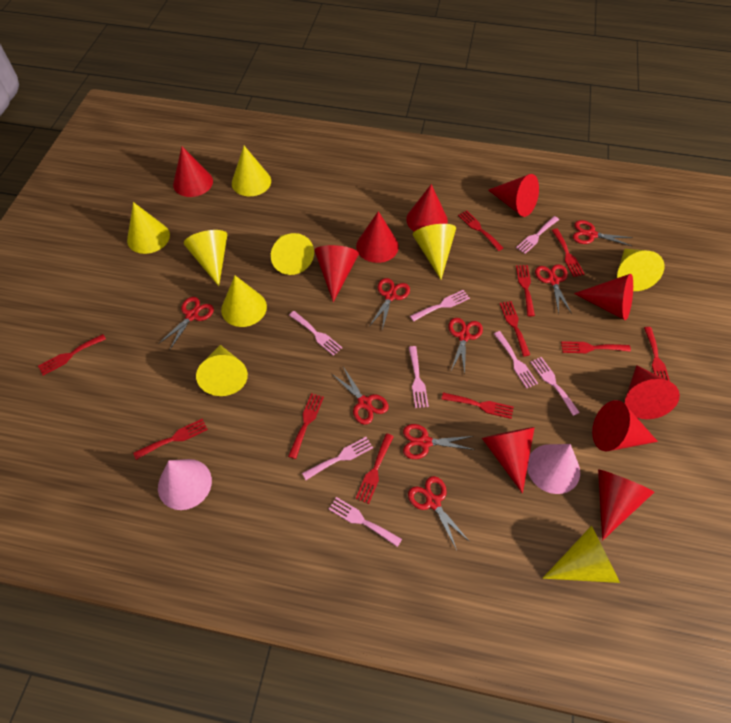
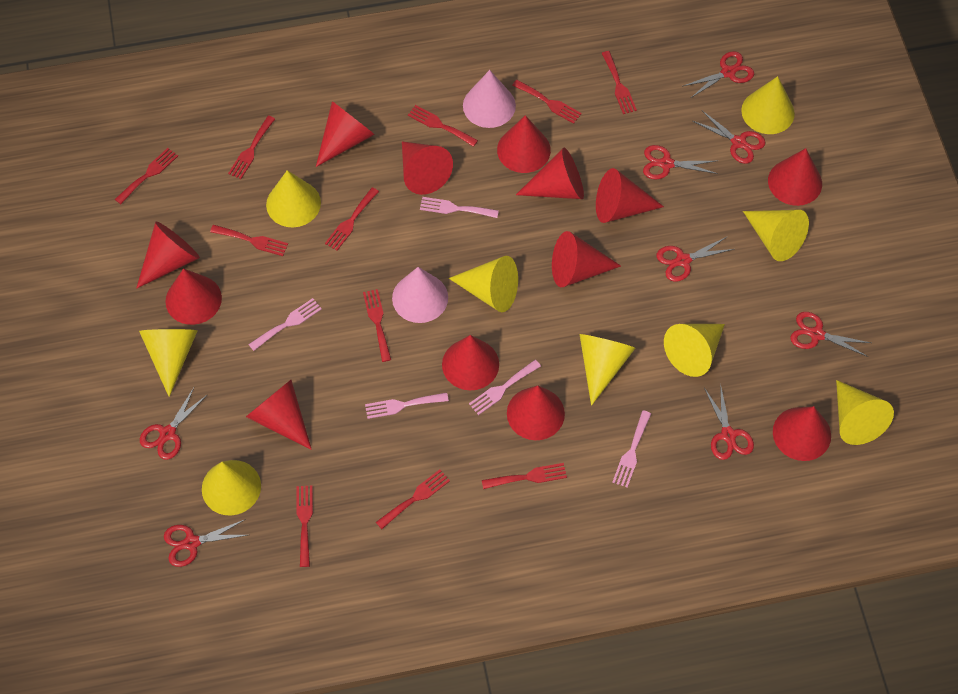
pink fork: [289,311,342,356] [302,437,373,480] [329,497,402,547] [409,346,429,408] [410,290,470,322] [494,331,538,388] [516,216,559,254] [531,357,580,416] = 8 -> [248,298,322,351] [365,393,449,419] [420,197,499,218] [469,360,541,415] [612,410,651,488] = 5
red cone: [173,146,213,197] [314,245,359,302] [356,211,399,263] [406,184,448,232] [482,427,535,493] [488,174,539,217] [574,274,633,320] [592,400,658,451] [598,469,654,540] [625,365,680,419] = 10 -> [136,222,200,289] [165,268,222,325] [246,380,312,450] [316,101,375,167] [402,142,453,195] [442,335,499,390] [497,115,551,173] [507,386,565,440] [516,147,584,199] [552,231,621,287] [596,168,664,223] [768,148,822,206] [773,406,831,461] = 13

